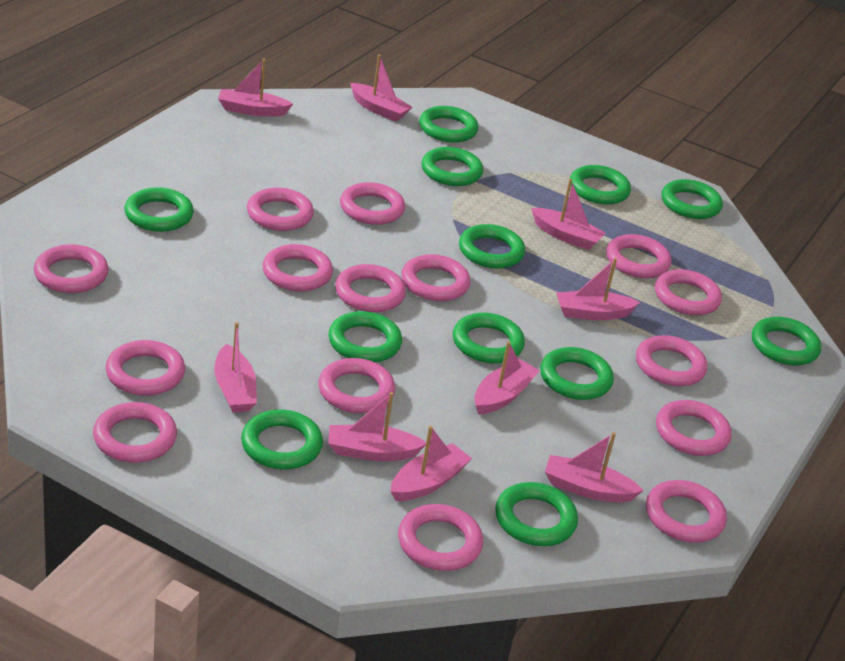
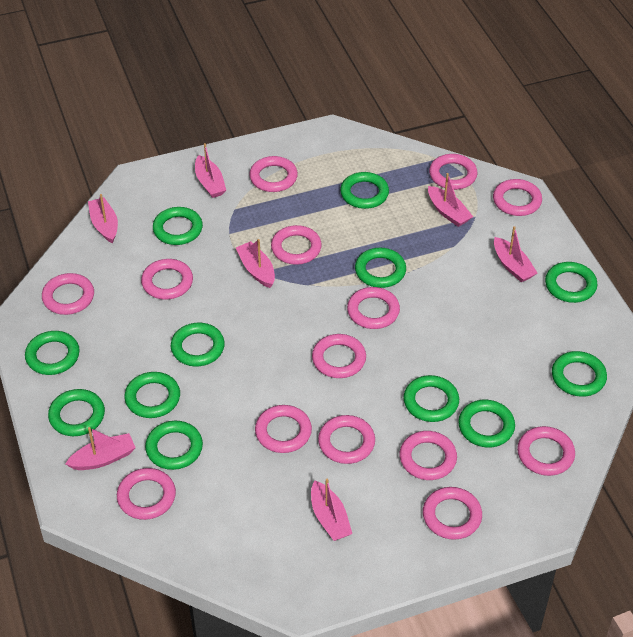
pink boat: [214,322,257,413] [218,58,293,117] [328,392,426,461] [350,55,412,122] [390,426,472,501] [474,341,540,415] [531,179,606,250] [545,432,644,503] [556,258,641,320] = 9 -> [65,427,136,470] [88,194,118,243] [195,143,226,198] [236,239,275,288] [311,479,352,541] [428,173,473,227] [494,226,538,282] = 7
pink ring: [34,244,109,293] [93,402,177,463] [106,340,185,396] [247,188,314,231] [263,244,333,291] [318,358,395,413] [335,264,406,312] [340,182,405,225] [398,504,483,571] [401,254,470,301] [606,234,672,278] [636,335,707,387] [646,480,727,543] [655,269,722,315] [656,400,732,456] = 15 -> [42,273,94,315] [117,468,176,520] [141,259,193,300] [249,156,298,192] [255,405,312,453] [271,225,322,265] [312,334,366,378] [318,415,375,464] [347,287,400,329] [399,431,457,480] [423,487,482,540] [429,154,478,190] [493,179,542,216] [517,426,575,476] = 14

